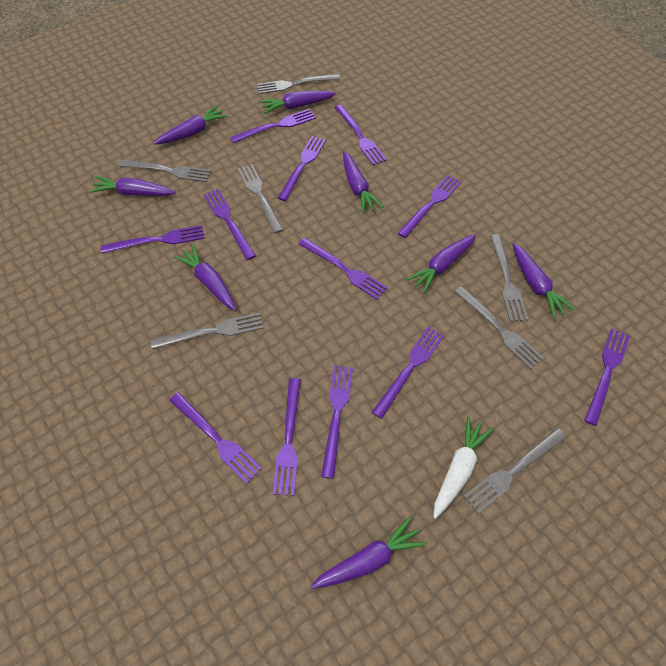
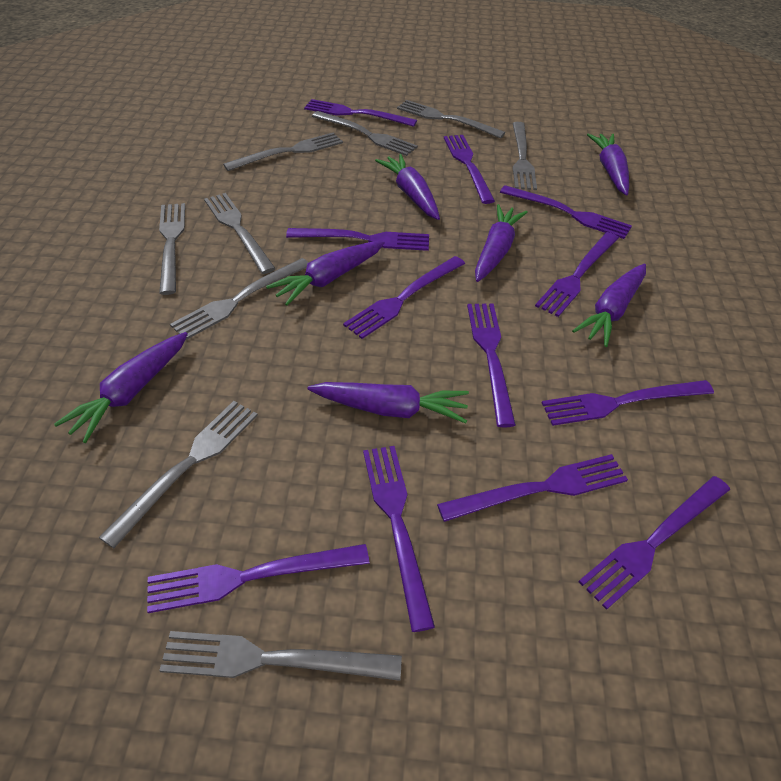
grey fork: [118,159,211,182] [151,312,263,349] [238,164,283,234] [257,74,340,94] [454,286,544,369] [464,428,567,513] [490,234,528,322] = 7 -> [99,401,258,548] [159,203,185,295] [159,631,402,681] [170,258,309,340] [204,193,276,274] [223,132,343,171] [312,111,418,156] [397,100,505,138] [512,122,537,190] = 9
purple carrot: [89,176,176,196] [154,105,228,145] [173,245,237,311] [259,91,336,114] [310,517,426,589] [343,151,383,214] [406,234,476,294] [512,243,575,319] = 8 -> [54,332,188,443] [266,241,385,306] [308,382,469,423] [375,154,440,220] [475,204,528,282] [572,264,646,347] [587,133,629,195] = 7
white carrot: [433,416,494,519] = 1 -> none = 0

